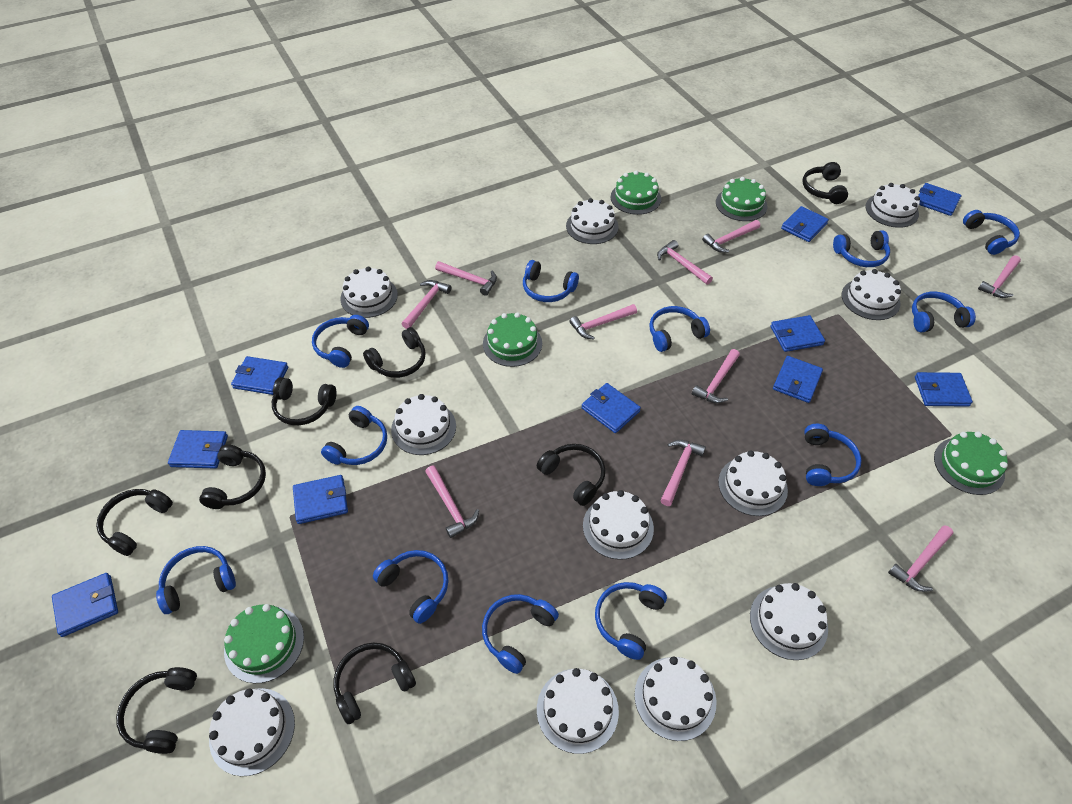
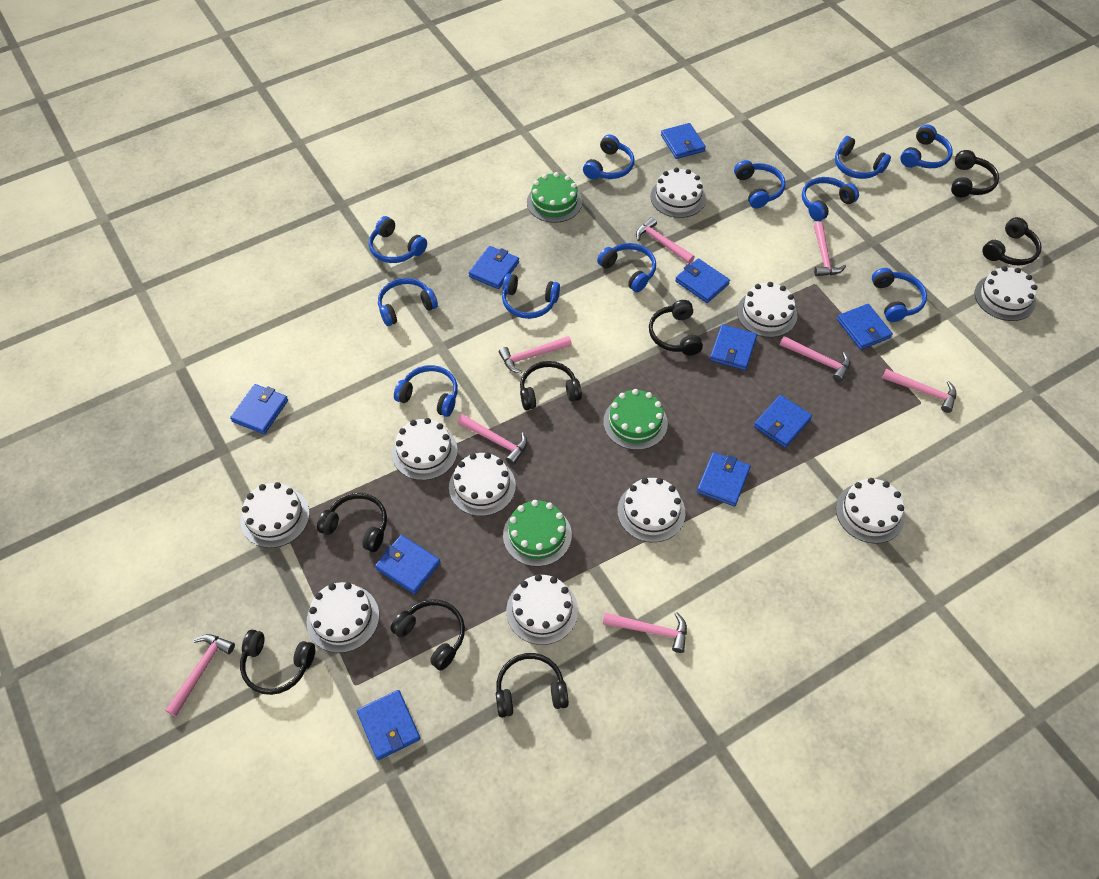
blue headphones: [156,546,236,614] [312,315,369,368] [321,406,387,465] [373,550,448,624] [482,594,559,674] [523,260,579,302] [595,582,667,660] [649,306,710,352] [804,424,862,486] [833,230,890,267] [912,292,976,332] [963,210,1020,255] = 12 -> [369,216,427,263] [378,278,438,326] [394,365,458,417] [502,273,560,319] [583,134,634,180] [597,243,656,292] [734,160,785,209] [802,177,859,221] [835,136,891,179] [872,268,927,322] [900,124,953,168] = 11
green cake: [224,604,304,683] [483,312,542,367] [611,170,661,215] [716,177,767,221] [934,431,1008,495] = 5 -> [503,500,572,567] [527,172,582,223] [603,389,668,450] = 3
pink hammer: [402,280,451,329] [425,466,479,538] [435,261,497,296] [569,304,637,339] [657,240,713,285] [660,440,706,506] [692,349,740,403] [702,220,760,253] [888,525,953,592] [978,255,1021,298] = 10 -> [165,634,235,717] [458,414,527,465] [499,336,572,374] [603,612,687,653] [636,217,695,264] [780,336,850,382] [814,222,846,276] [882,369,956,413] = 8
white cake: [209,688,295,776] [340,267,398,318] [391,394,456,455] [537,668,619,754] [566,198,618,244] [583,490,654,560] [634,656,716,741] [718,450,788,516] [750,583,828,660] [841,269,901,320] [865,183,920,228] = 11 -> [240,482,310,548] [307,582,379,653] [392,418,458,480] [449,452,516,516] [506,574,578,645] [617,478,685,542] [650,168,706,218] [737,282,797,337] [836,478,905,544] [975,266,1037,321] = 10

